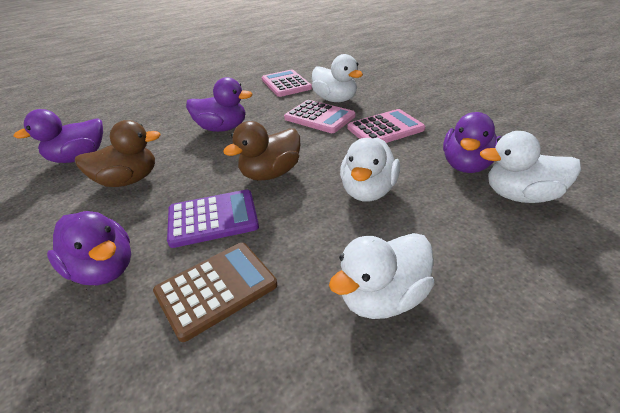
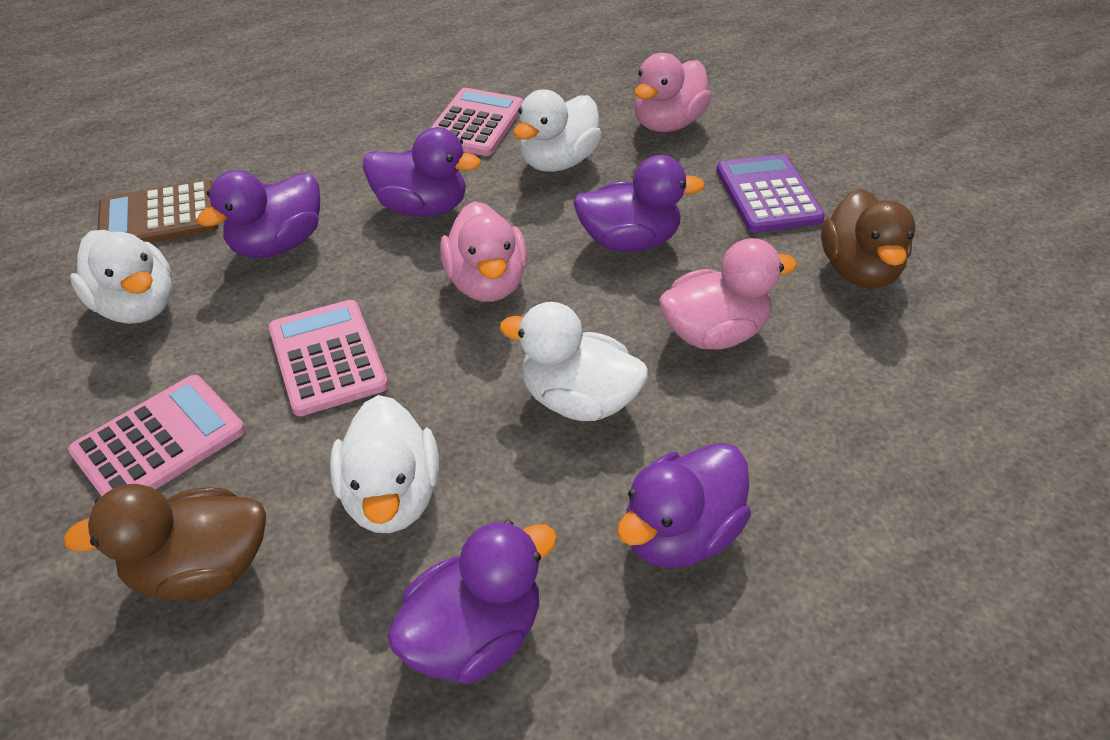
pink duck: none = 0 -> [440,201,528,302] [634,53,712,132] [659,238,797,350] = 3
purple duck: [13,109,103,163] [47,211,131,285] [186,77,253,132] [443,112,501,173] = 4 -> [197,170,320,258] [363,127,481,217] [387,520,557,684] [573,155,705,252] [617,443,751,568] = 5

